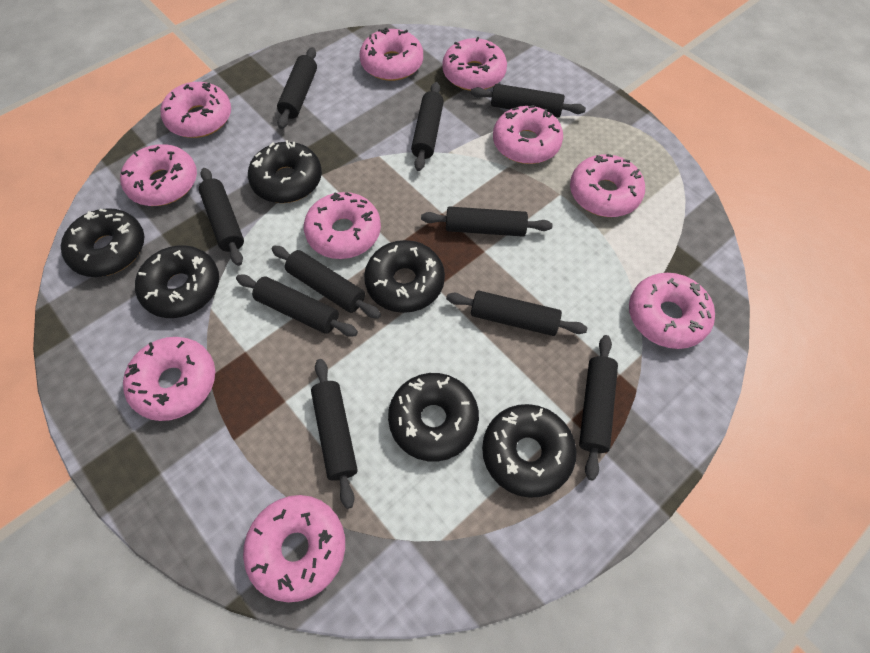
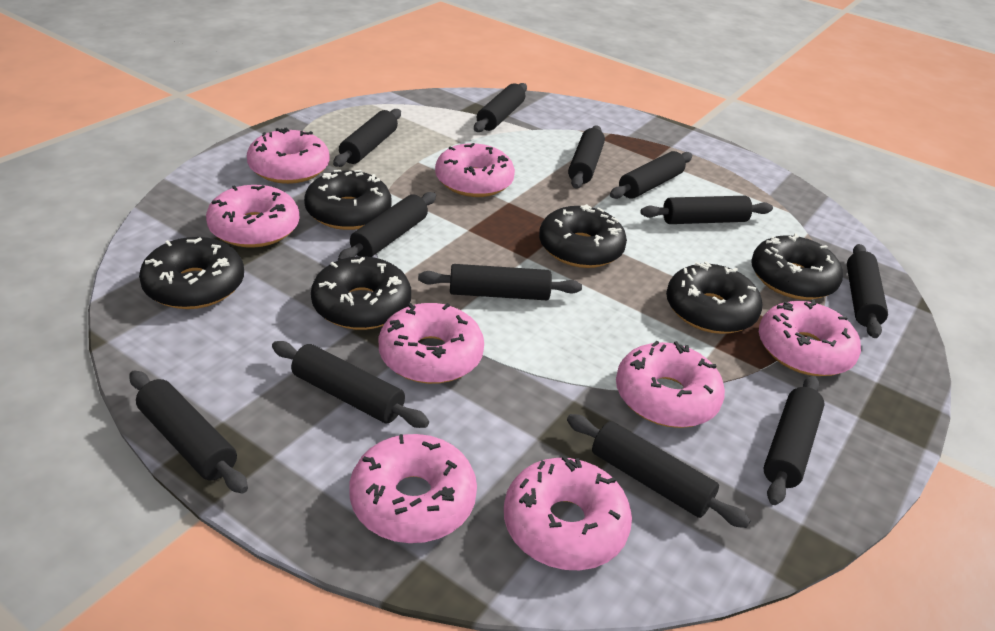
black rolling pin: [199,168,244,266] [236,274,358,336] [272,246,381,319] [277,47,317,129] [311,359,358,509] [411,82,444,171] [421,206,553,237] [446,291,587,336] [471,84,586,118] [579,335,618,480] = 10 -> [129,370,248,494] [272,341,429,428] [333,109,401,167] [338,192,436,260] [418,264,582,300] [474,83,527,132] [567,414,750,528] [568,125,605,188] [610,151,692,199] [640,196,773,224] [763,376,825,505] [847,244,888,338] = 12
pink donut: [120,144,197,206] [123,337,215,421] [161,82,231,138] [243,495,345,602] [304,192,381,259] [360,28,423,81] [442,37,507,91] [493,105,563,164] [570,154,645,217] [629,273,715,349] = 10 -> [206,185,299,248] [247,127,330,184] [349,434,477,543] [379,303,484,384] [435,143,515,197] [504,456,632,570] [616,341,725,428] [759,299,861,376] = 8

